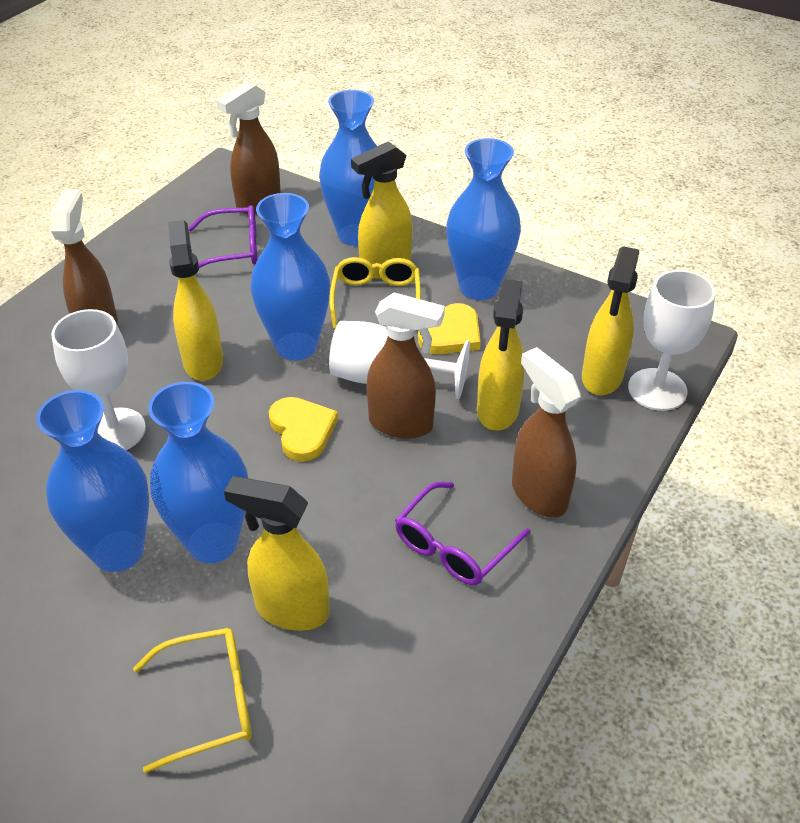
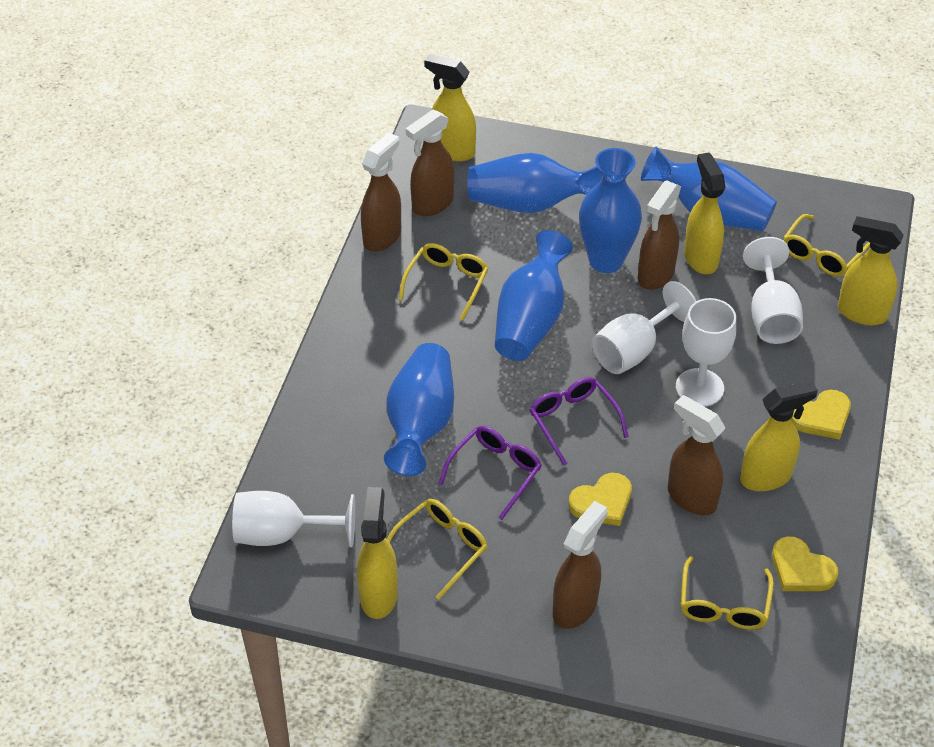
brown spray bottle: [51,189,118,324] [217,81,281,214] [366,292,445,439] [512,347,581,518] = 4 -> [361,133,401,252] [406,109,454,216] [553,501,608,629] [638,180,681,290] [668,395,725,515] = 5
white goblet: [51,309,146,450] [329,321,470,399] [628,270,715,411] = 3 -> [232,491,355,547] [591,281,696,374] [676,298,736,407] [743,237,803,344] = 4
yellow glasses: [133,628,252,773] [329,257,421,329] = 2 -> [387,499,488,600] [399,243,489,320] [681,556,774,630] [783,214,870,277] = 4
yellow heart: [269,397,338,462] [418,303,481,354] = 2 -> [569,473,632,526] [772,536,838,591] [791,390,851,440] = 3

